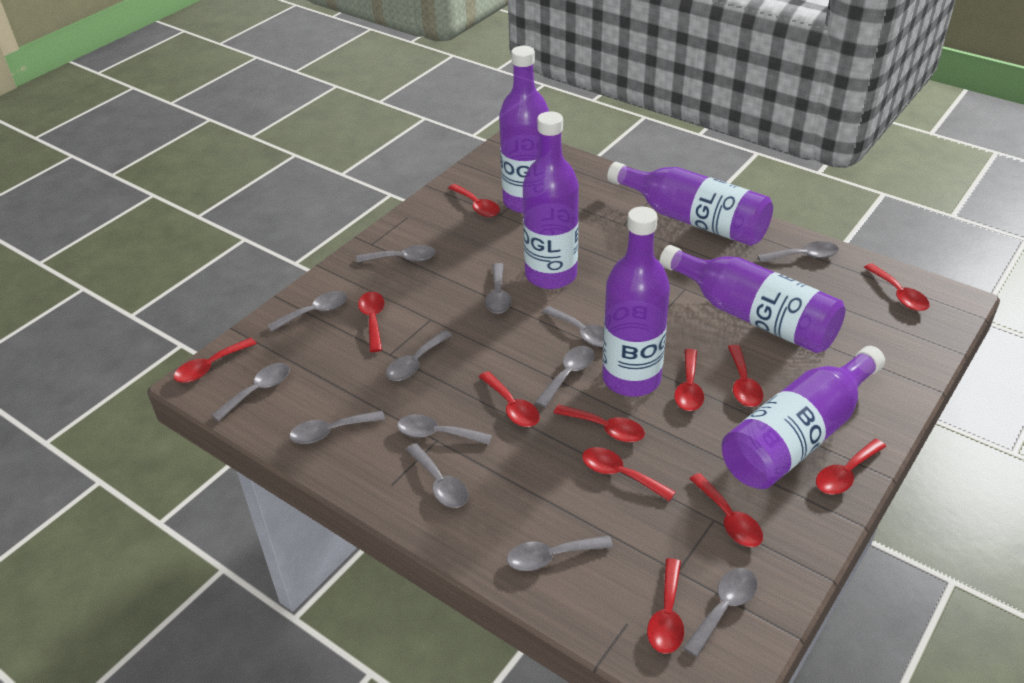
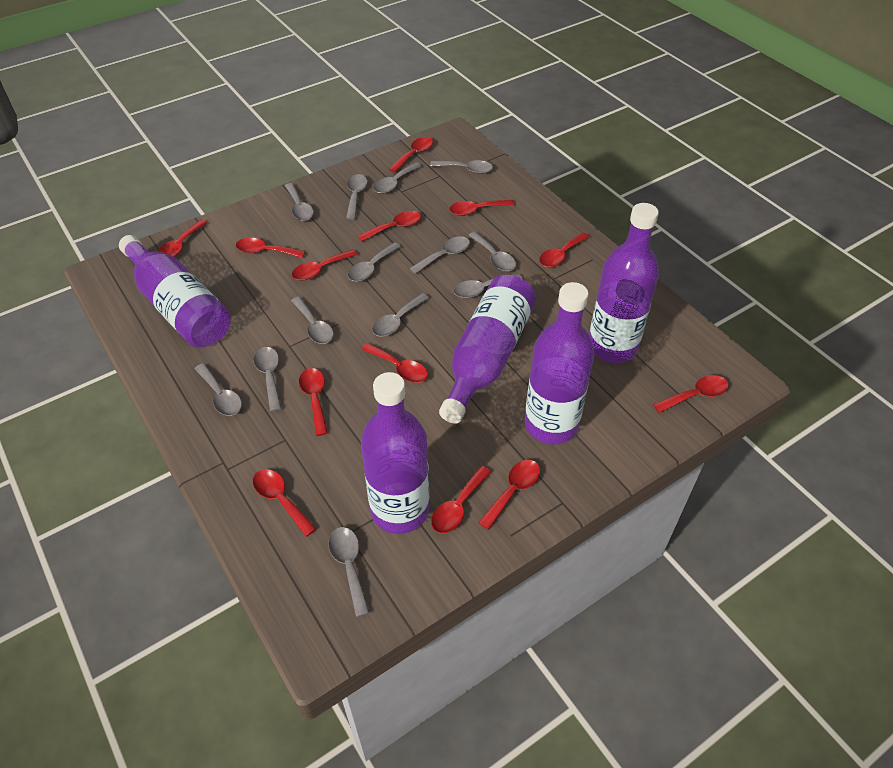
purple bottle: [499,46,549,213] [523,111,579,289] [602,206,670,397] [607,162,773,246] [659,245,845,353] [721,346,885,489] = 6 -> [119,235,231,348] [361,372,429,534] [439,275,536,424] [525,282,594,444] [589,203,659,363] = 5
red spoon: [174,338,257,383] [358,292,384,352] [448,184,500,217] [479,371,540,427] [554,405,645,443] [582,447,676,501] [647,558,684,654] [674,349,704,411] [689,473,763,547] [728,345,763,407] [816,439,886,495] [864,264,930,311] = 12 -> [157,220,208,257] [236,238,305,258] [253,469,317,537] [292,249,358,280] [299,368,328,436] [358,211,421,242] [361,343,428,383] [389,137,433,172] [431,466,491,533] [449,200,515,216] [478,460,540,530] [539,232,590,267] [653,375,729,413] = 13

